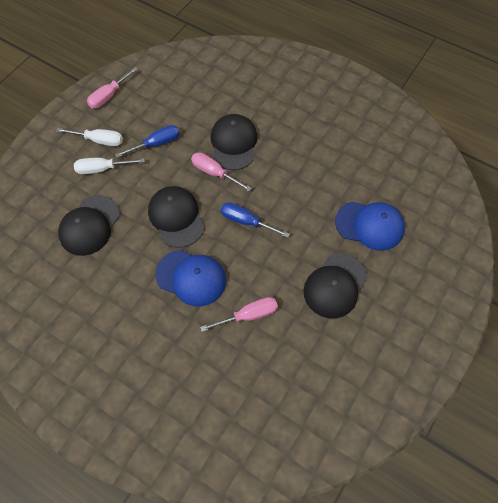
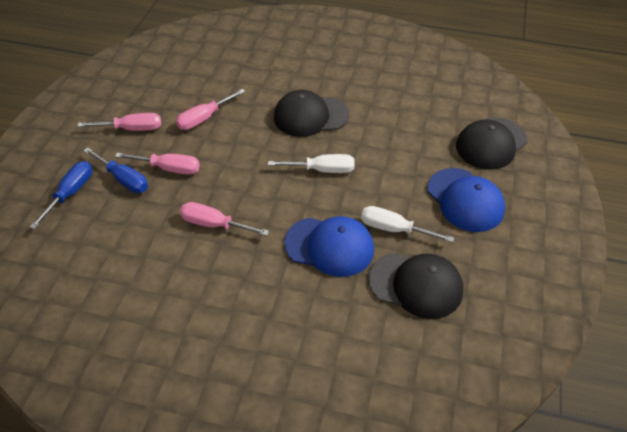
black cap: [58,195,120,256] [148,186,205,248] [211,114,257,170] [304,253,368,318] = 4 -> [274,90,349,137] [368,253,463,319] [456,117,527,170] = 3
pink screwdriver: [87,67,138,108] [191,152,252,191] [200,297,278,332] = 3 -> [77,113,161,131] [115,153,200,175] [176,89,245,130] [180,202,269,236] = 4

